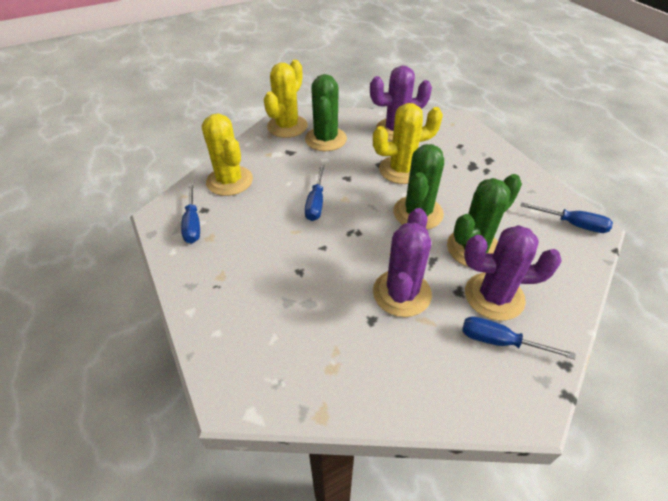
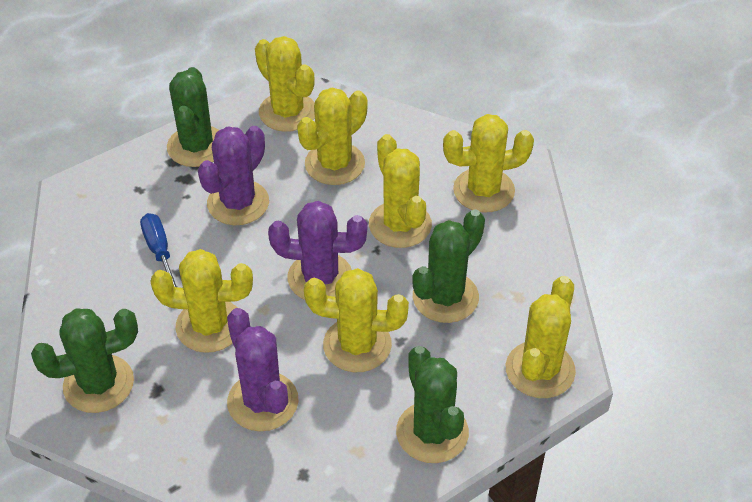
blue screwdriver: [181,183,200,244] [305,165,325,221] [462,316,575,359] [521,202,613,233] = 4 -> [140,213,178,287] = 1
green cactus: [305,74,347,151] [393,144,444,230] [447,174,522,267] = 3 -> [31,308,138,413] [167,67,219,167] [396,346,469,463] [412,209,485,323] = 4
yellow cactus: [201,114,253,196] [264,60,308,138] [373,103,443,184] = 3 -> [150,249,253,353] [255,36,315,132] [297,87,368,185] [304,268,409,372] [369,134,432,248] [443,114,534,213] [506,276,576,398] = 7

